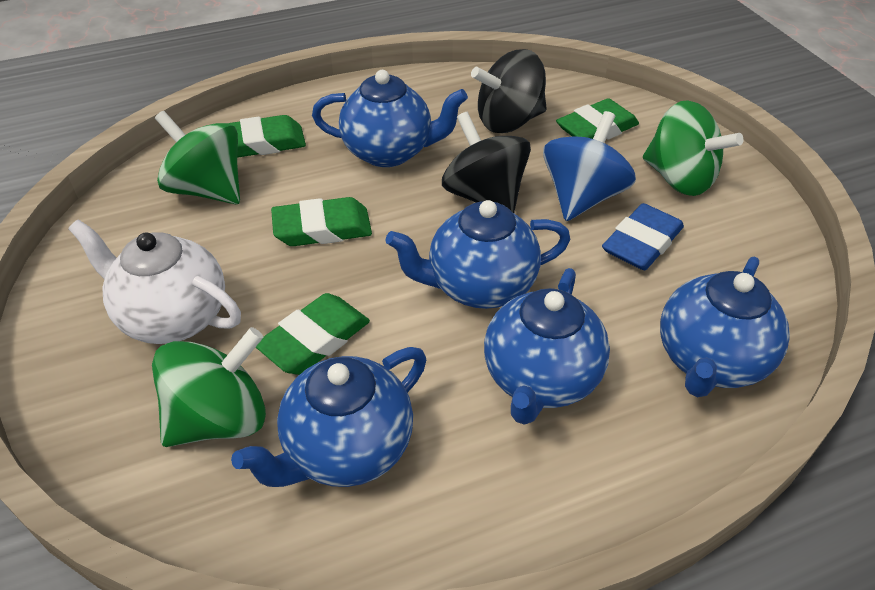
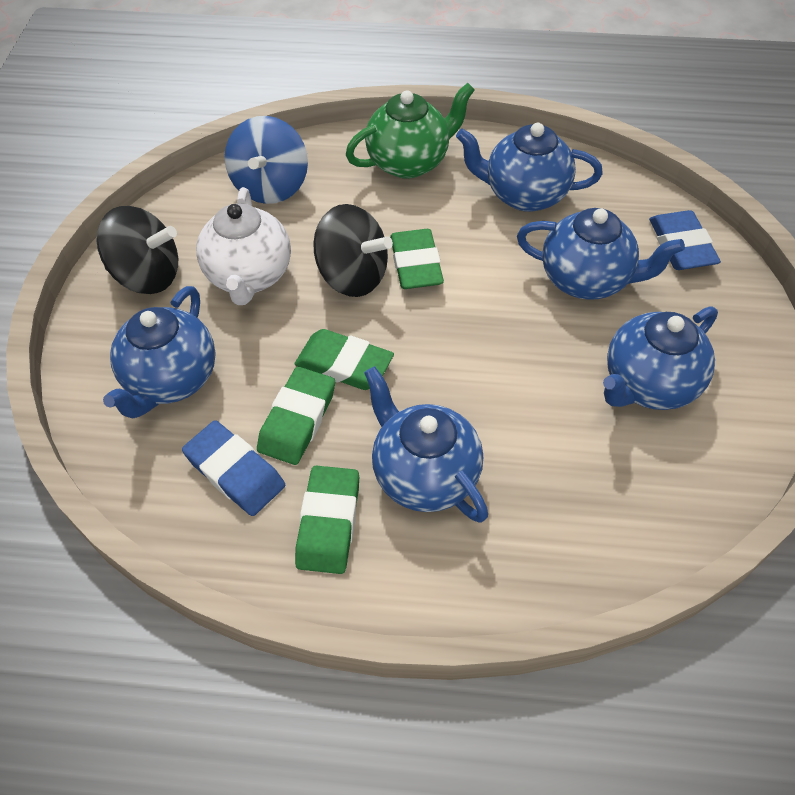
blue eraser: [602,203,684,270] = 1 -> [182,420,285,516] [649,210,721,270] = 2
green spinning top: [152,327,266,447] [155,111,240,204] [643,100,744,196] = 3 -> none = 0
green teapot: none = 0 -> [346,83,475,179] = 1

